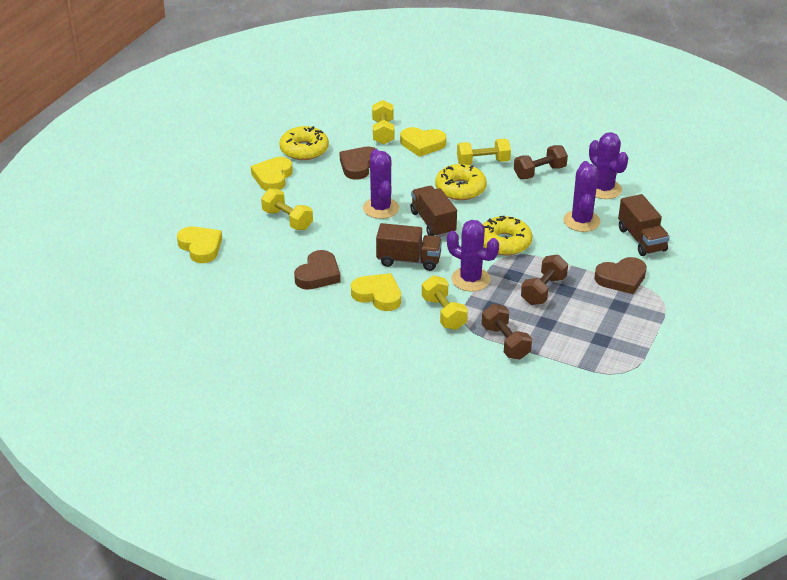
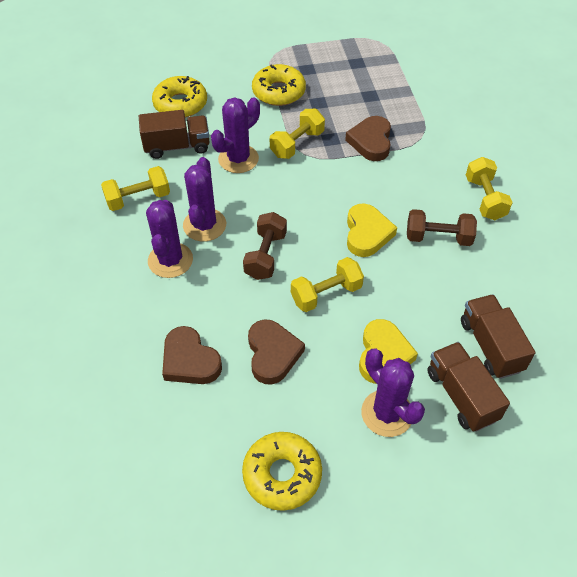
brown dumbbell: [482,304,532,360] [514,145,568,179] [521,255,568,305] = 3 -> [243,212,287,280] [407,209,477,246] = 2
yellow heart: [177,226,222,263] [251,157,293,191] [351,273,401,311] [400,127,446,157] = 4 -> [347,203,397,257] [359,319,418,384] = 2

